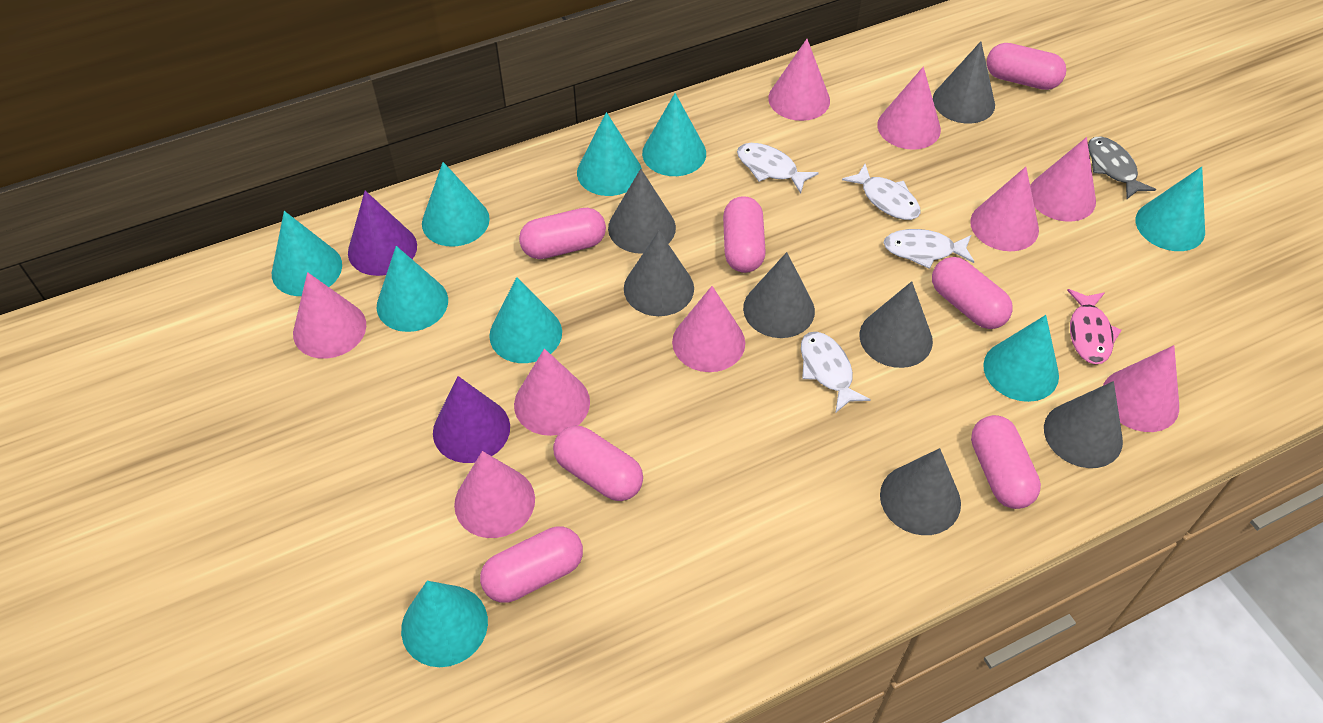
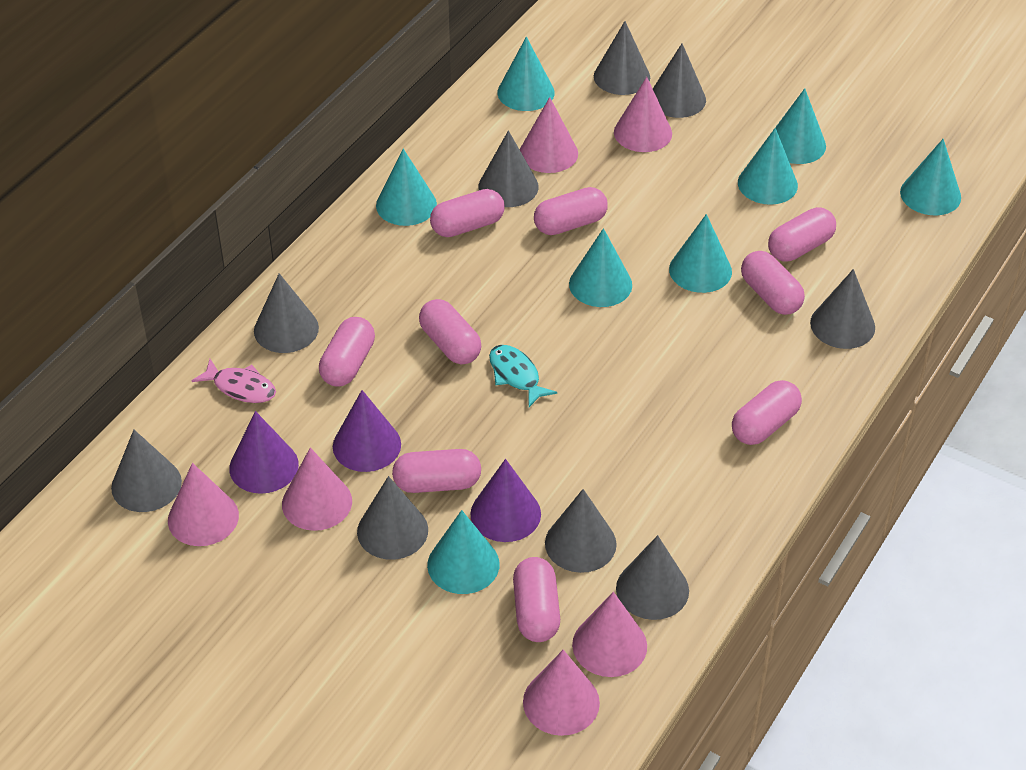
grey cone: [608,169,676,254] [624,230,694,316] [743,252,815,338] [859,281,933,368] [880,448,961,535] [933,41,995,123] [1044,381,1123,468] = 7 -> [111,430,182,512] [254,273,319,353] [357,476,428,560] [479,130,539,207] [545,489,617,573] [594,21,650,95] [616,535,689,620] [653,44,706,118] [810,269,875,349] = 9
grey fish: [1088,136,1156,200] = 1 -> none = 0
pink capsule: [480,526,583,603] [519,208,606,259] [553,426,643,501] [723,196,766,273] [932,257,1013,329] [971,415,1041,509] [986,43,1066,90] = 7 -> [319,317,375,386] [392,449,481,493] [419,299,481,364] [430,189,505,237] [513,557,560,642] [534,187,608,235] [732,380,802,445] [741,251,805,315] [768,207,836,262] = 9
pink cone: [293,272,366,359] [454,451,535,538] [514,349,590,436] [672,286,745,372] [768,39,830,121] [877,67,941,150] [970,167,1039,251] [1030,137,1096,222] [1103,345,1179,432] = 9 -> [168,463,239,546] [282,447,352,531] [520,97,578,173] [523,650,600,736] [572,592,647,677] [614,77,672,152] = 6
purple cone: [348,191,417,276] [433,376,510,463] = 2 -> [229,411,299,494] [333,390,401,472] [470,459,541,542] = 3
turquoise cone: [272,211,342,296] [377,246,448,332] [401,581,488,667] [422,162,490,247] [489,277,562,363] [577,112,642,196] [642,93,706,176] [983,315,1059,402] [1136,167,1205,251] = 9 -> [376,149,437,226] [427,510,500,594] [498,37,555,111] [569,228,632,307] [669,214,732,293] [738,128,798,205] [775,88,826,164] [900,139,961,215] = 8
turquoise fish: none = 0 -> [489,345,557,407] = 1
white fish: [737,143,819,194] [801,332,871,412] [842,164,920,220] [884,229,974,269] = 4 -> none = 0

